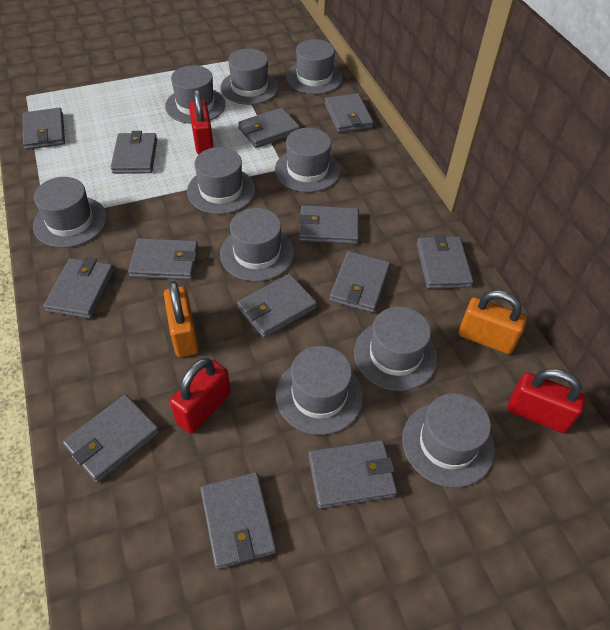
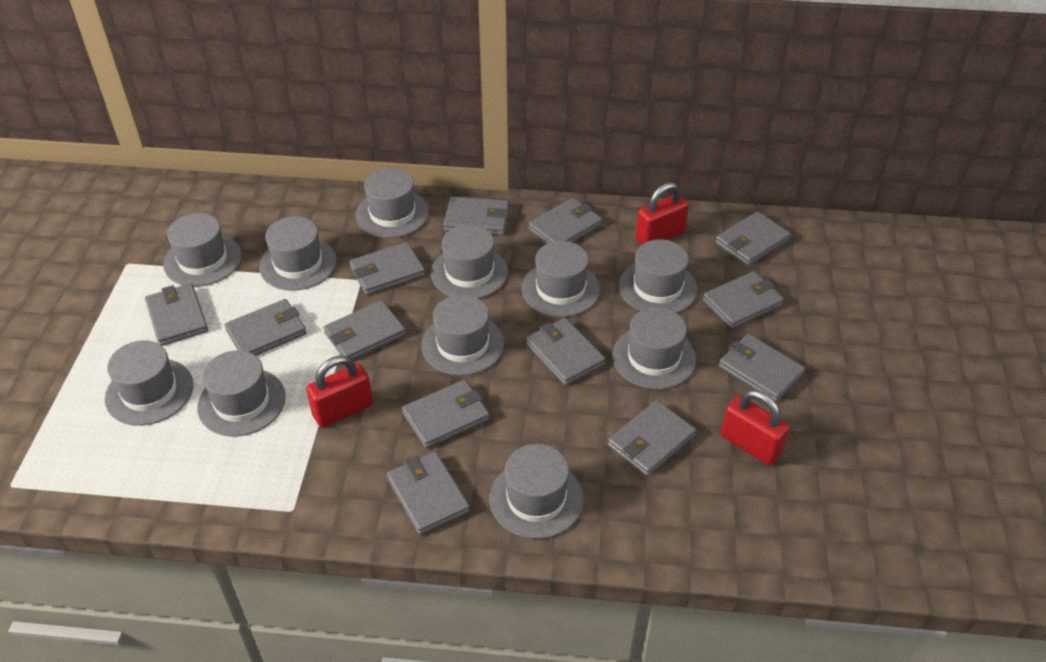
grey hat: [33,177,107,248] [165,65,226,124] [187,147,255,214] [220,48,279,105] [220,208,294,282] [275,128,341,192] [276,346,363,435] [286,39,343,94] [354,307,438,391] [402,393,495,488] = 10 -> [105,340,193,426] [163,213,242,287] [197,350,286,437] [259,216,337,291] [356,168,429,238] [421,295,504,376] [431,225,508,299] [490,444,583,539] [522,241,600,317] [612,307,696,390] [619,239,698,313] = 11
orange padlock: [164,281,199,357] [458,290,527,354] = 2 -> none = 0

